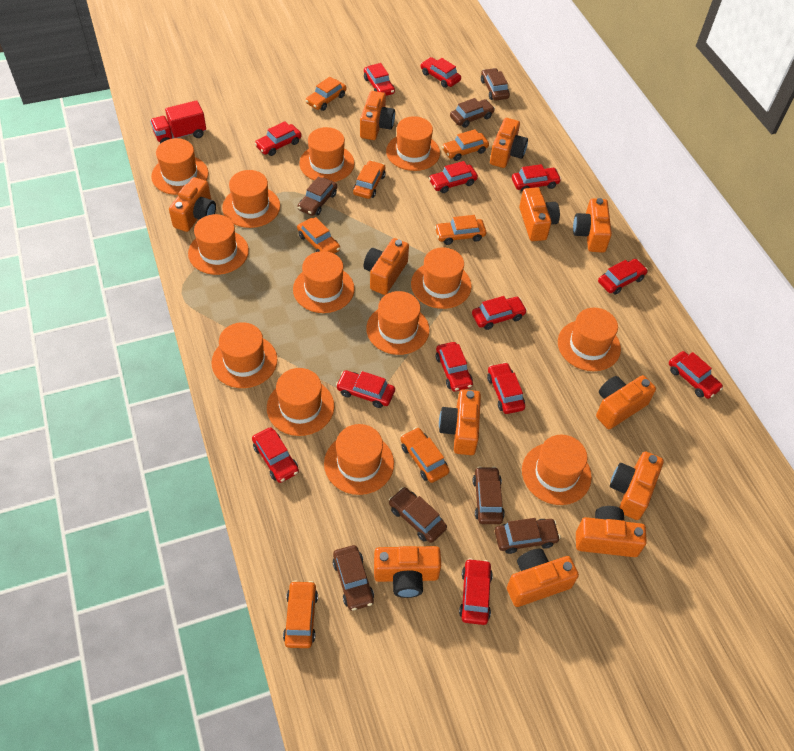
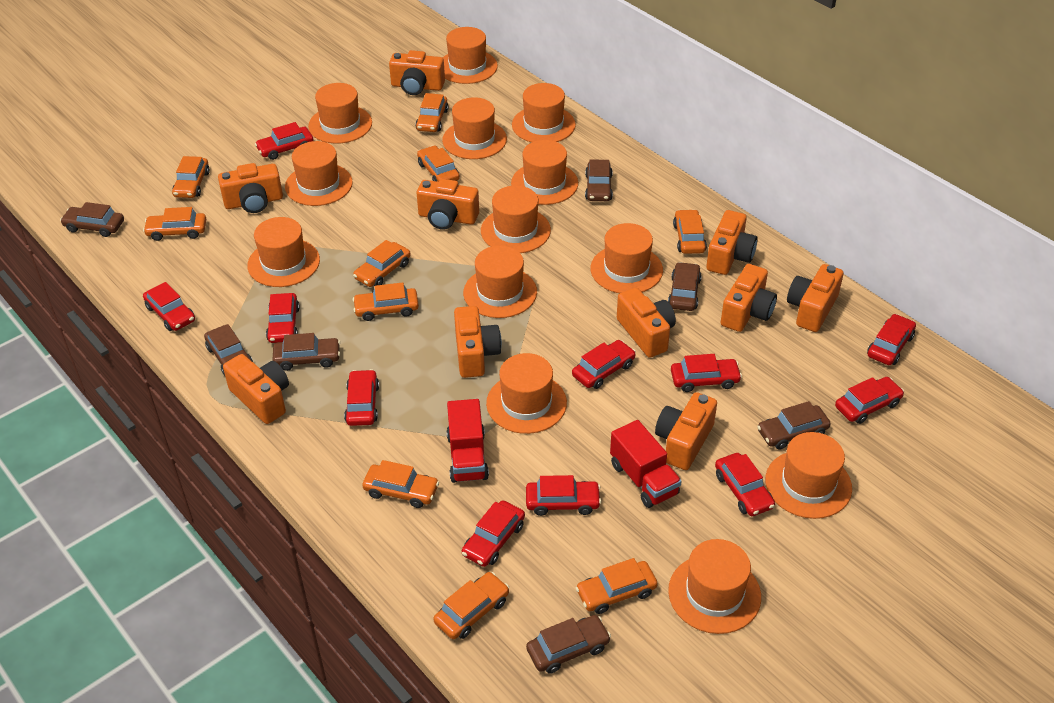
orange camera: [169,177,216,232] [360,91,395,140] [363,238,409,295] [374,546,441,598] [439,389,481,455] [490,118,528,168] [507,549,579,607] [519,187,560,241] [573,198,612,253] [576,506,647,557] [596,375,656,429] [610,451,664,520] = 12 -> [218,163,283,213] [223,354,289,424] [389,50,445,95] [417,179,479,230] [454,306,502,378] [617,288,676,358] [655,392,717,470] [706,210,758,275] [721,264,777,332] [787,264,844,332] = 10
orange car: [283,580,318,648] [297,217,340,254] [306,77,347,111] [353,160,386,199] [400,427,450,483] [435,215,486,245] [442,129,489,161] = 7 -> [143,207,206,241] [172,156,210,198] [353,240,411,287] [353,282,419,321] [362,460,439,508] [415,93,448,132] [417,146,460,182] [433,572,509,639] [576,558,658,614] [673,209,707,254] = 10
red car: [252,427,299,483] [255,121,302,156] [336,370,395,408] [364,63,395,96] [421,57,461,88] [429,161,478,193] [436,342,473,392] [459,558,493,625] [472,296,527,330] [487,362,525,414] [512,164,561,192] [598,259,648,295] [669,351,723,399] = 13 -> [143,282,195,331] [255,122,314,160] [266,293,300,343] [344,369,379,426] [462,500,525,567] [526,475,601,516] [572,340,636,389] [671,354,742,392] [715,453,775,516] [835,377,904,424] [867,314,916,365] = 11
red truck: [150,100,206,143] = 1 -> [447,399,489,483] [610,420,682,508] = 2

